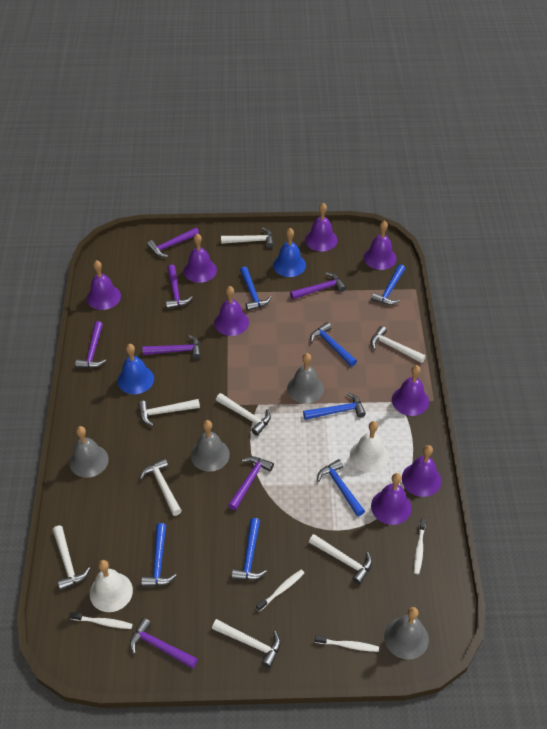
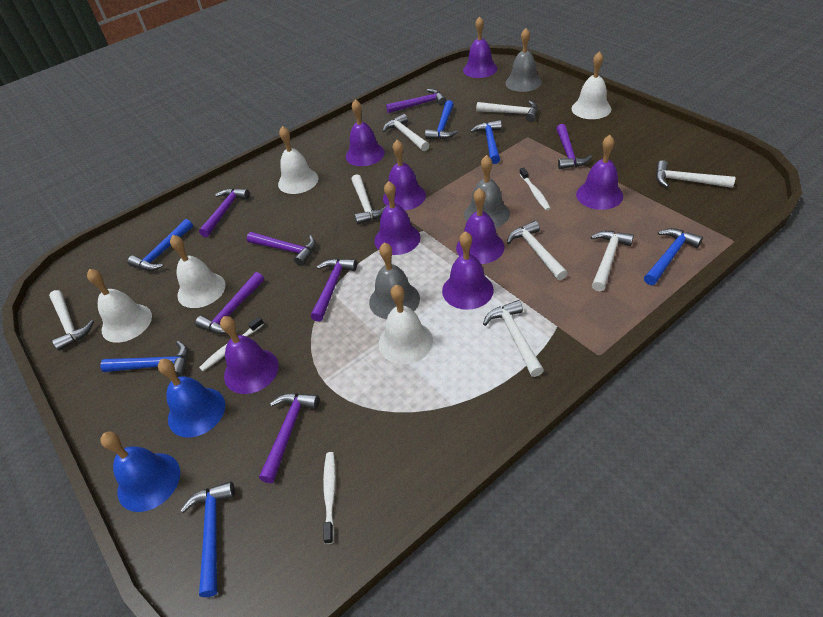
blue hammer: [141,523,177,587] [231,518,267,580] [240,267,271,311] [303,392,366,420] [310,322,357,367] [317,459,365,516] [371,264,405,305] = 7 -> [100,341,188,377] [127,219,193,271] [180,481,235,597] [425,100,458,140] [470,120,502,164] [644,228,703,285] = 6
grey bell: [69,426,109,478] [191,420,230,472] [287,353,324,404] [384,607,429,660] = 4 -> [369,242,420,319] [464,155,510,228] [505,28,542,92] = 3
white bell: [90,560,133,612] [350,421,389,472] = 2 -> [87,269,152,343] [170,235,225,308] [278,126,318,194] [379,285,433,364] [572,51,611,119] = 5
white toothbrush: [69,612,133,629] [256,569,304,612] [315,635,379,652] [414,518,426,574] = 4 -> [199,316,264,371] [323,452,336,544] [520,168,551,210] = 3

